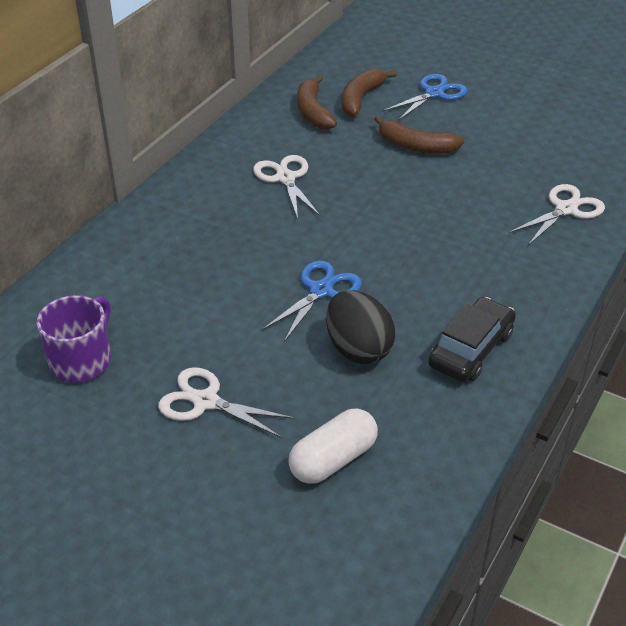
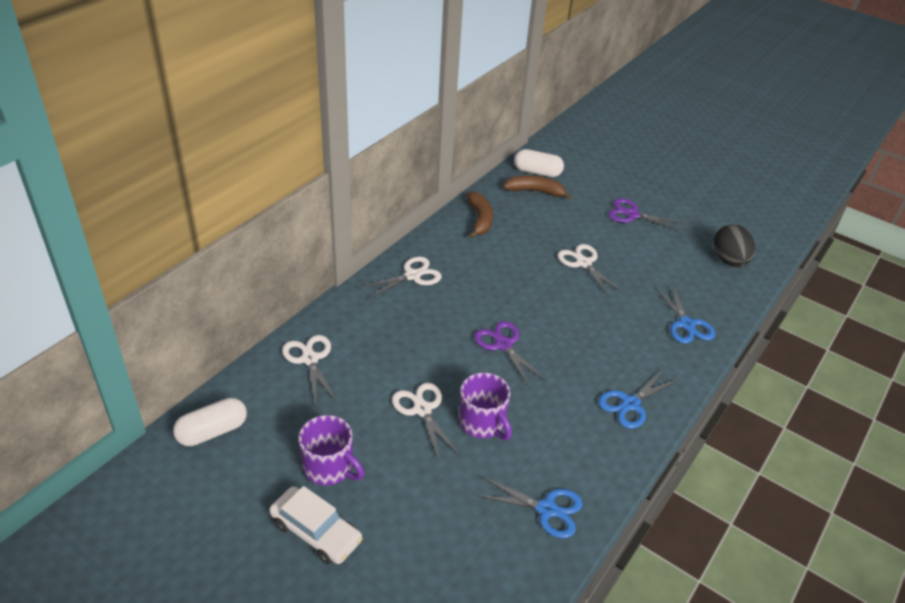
black car: [428,297,516,382] = 1 -> none = 0
blue scissors: [262,261,362,342] [383,74,467,121] = 2 -> [475,476,583,538] [598,369,679,429] [655,285,715,344] = 3
brown banana: [297,75,337,130] [342,69,397,117] [374,115,464,154] = 3 -> [466,192,493,238] [503,175,572,200] = 2
purple mug: [37,295,111,383] = 1 -> [298,415,364,486] [459,373,512,440] = 2
purple scissors: none = 0 -> [474,321,546,387] [608,198,684,231] = 2
white capsule: [288,408,378,484] = 1 -> [173,398,247,446] [514,149,564,177] = 2
white car: none = 0 -> [269,486,362,564] = 1
white scissors: [158,367,295,438] [253,155,321,219] [509,184,605,245] = 3 -> [282,335,336,404] [359,256,442,299] [392,383,460,462] [557,244,623,297] = 4

